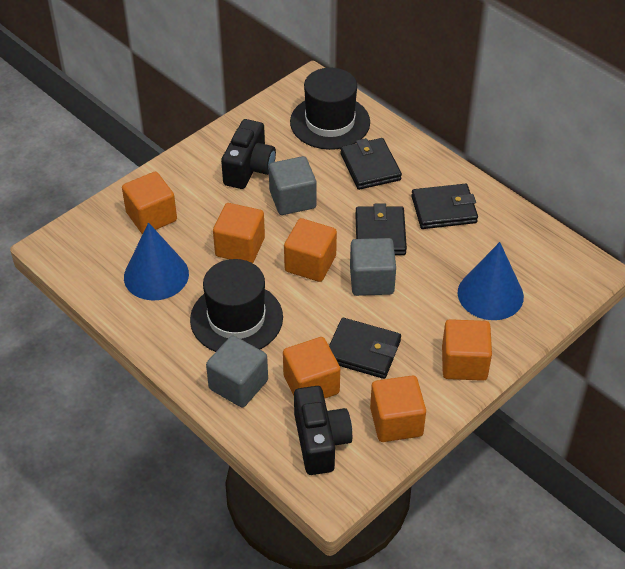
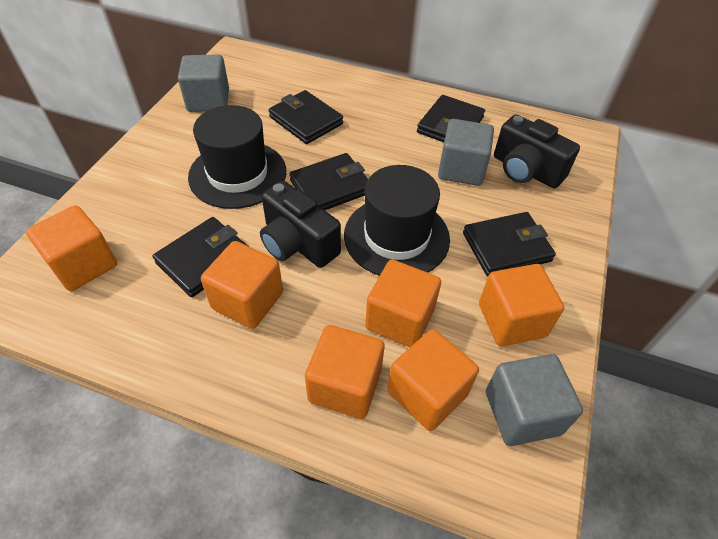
black wallet: [329,318,401,379] [340,138,402,190] [355,204,407,255] [411,184,478,229] = 4 -> [153,217,248,297] [269,90,343,144] [289,153,368,210] [417,95,485,142] [463,212,556,276] = 5
blue cone: [124,222,189,300] [458,242,524,320] = 2 -> none = 0

